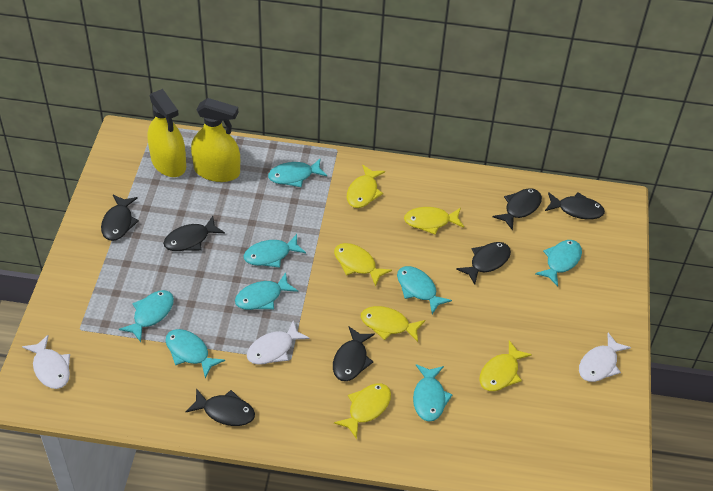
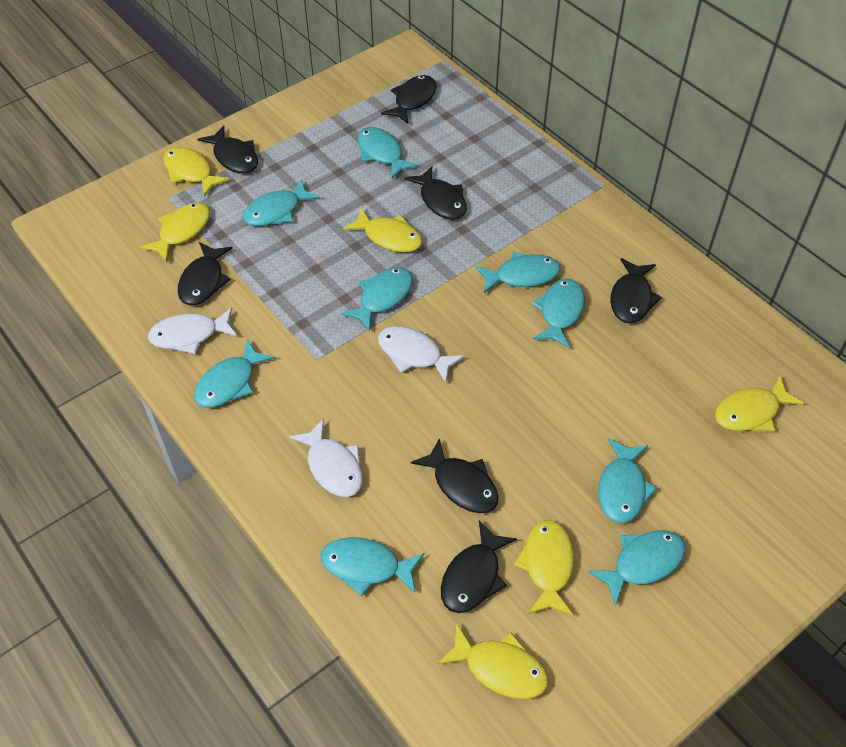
turquoise fish: [119,290,174,342] [165,329,225,378] [235,272,298,310] [243,234,306,268] [268,159,327,187] [397,266,452,314] [413,364,453,422] [535,240,582,286] = 8 -> [194,339,275,408] [243,179,320,226] [321,537,424,596] [341,267,413,332] [358,127,419,179] [475,252,560,293] [532,279,585,348] [588,530,685,606] [598,438,657,523] = 9
yellow spray bottle: [147,89,186,177] [191,98,240,182] = 2 -> none = 0

